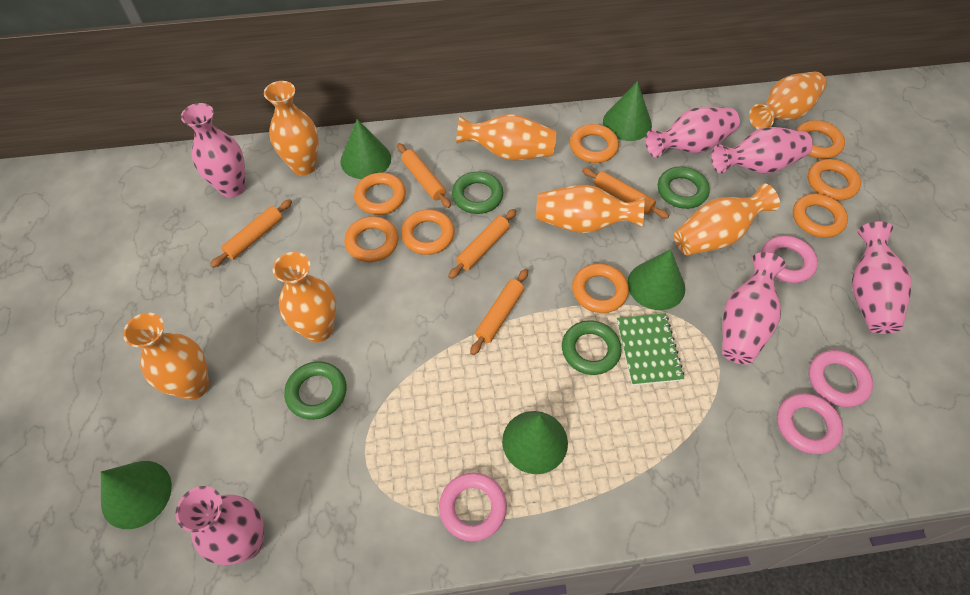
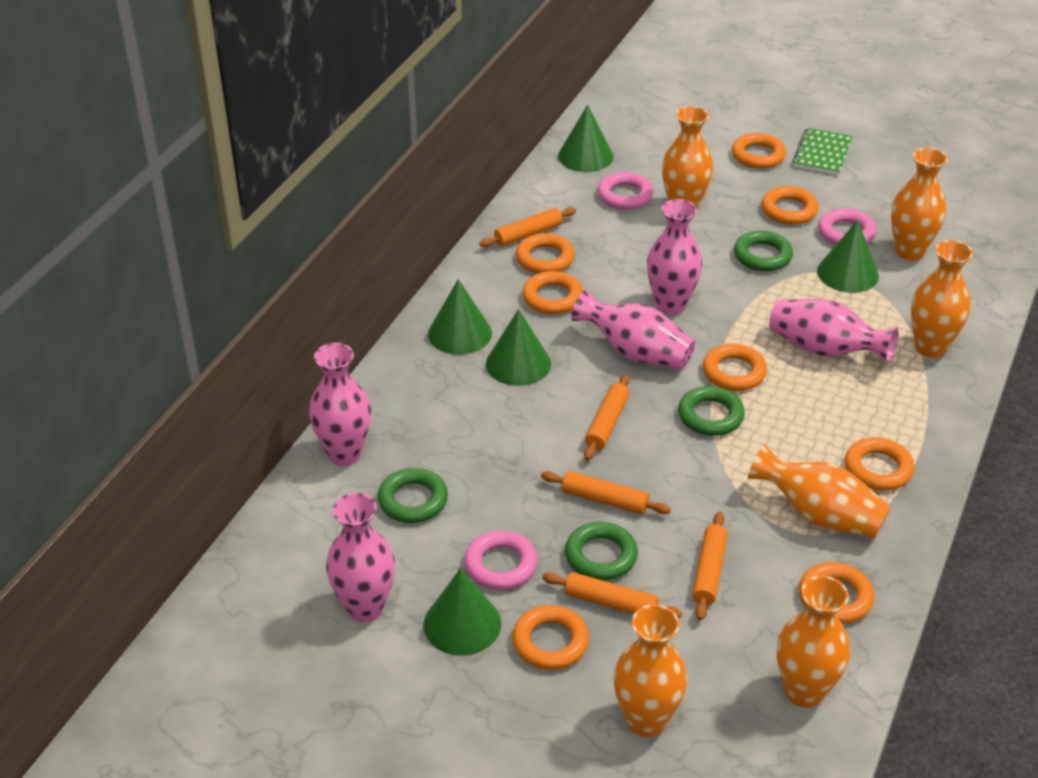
orange vase: [123,313,209,400] [264,81,319,176] [273,252,336,343] [456,114,556,160] [536,185,645,233] [674,184,780,255] [749,72,827,129] = 7 -> [613,604,687,737] [662,106,713,211] [748,444,891,538] [777,576,850,708] [891,148,948,260] [911,240,973,358] = 6
pink ring: [439,473,507,541] [761,236,818,283] [777,393,843,454] [809,350,873,407] = 4 -> [464,530,538,590] [598,172,653,210] [818,208,877,245] = 3
pink vase: [175,486,264,565] [181,103,245,198] [645,107,740,158] [711,127,813,174] [722,252,786,365] [852,222,911,334] = 6 -> [309,343,371,466] [326,493,395,622] [571,289,695,370] [647,199,703,315] [769,299,899,362] = 5

